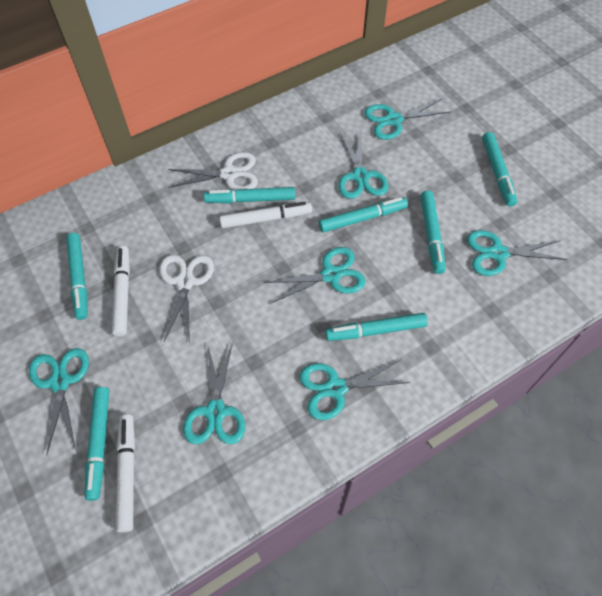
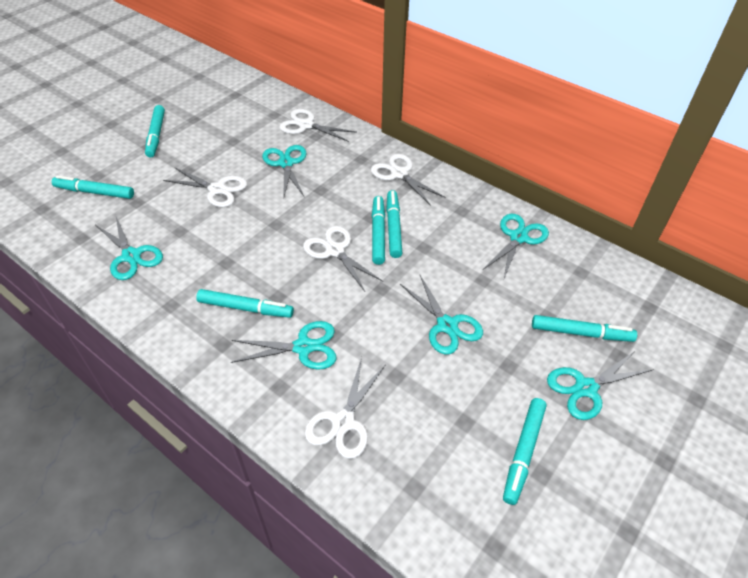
turquoise scissors: [29,348,89,454] [183,342,245,444] [263,247,366,303] [299,359,411,420] [338,129,389,199] [364,99,450,140] [467,230,567,276] = 7 -> [96,217,163,280] [231,321,336,370] [262,145,306,196] [400,275,483,355] [483,214,549,278] [547,351,654,420] = 6
white marker: [112,246,130,336] [116,414,135,532] [219,202,312,228] = 3 -> none = 0
white scissors: [159,255,214,343] [168,152,258,190] = 2 -> [163,167,247,207] [279,109,356,142] [303,226,384,292] [305,357,386,459] [371,154,446,206] = 5

